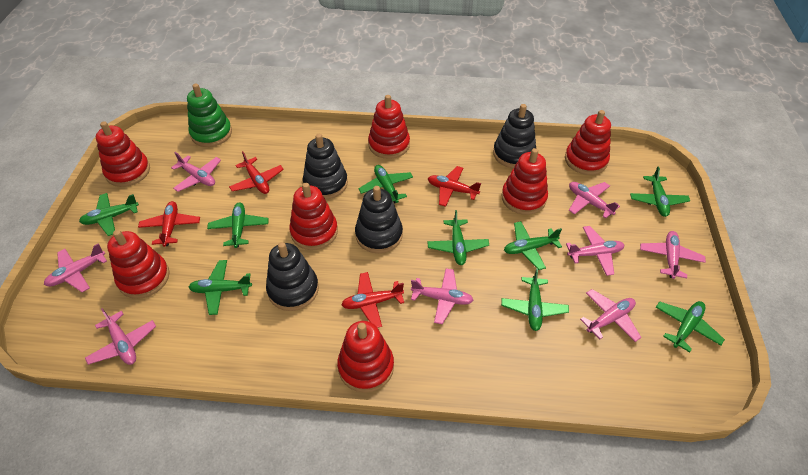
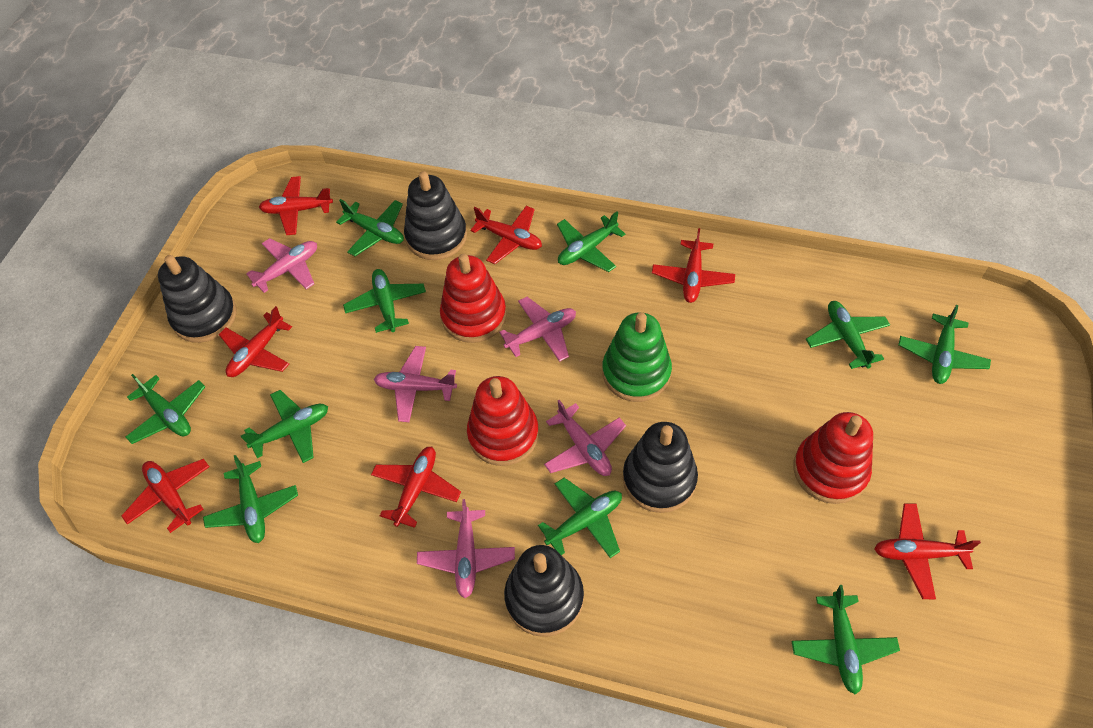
green plane: [79,193,139,236] [189,260,252,315] [207,203,269,248] [358,165,413,203] [427,210,489,265] [501,268,569,331] [504,221,562,270] [630,166,690,217] [656,301,725,352] = 9 -> [126,374,205,444] [203,455,298,543] [241,390,328,463] [336,199,404,256] [343,269,426,333] [538,478,622,558] [557,211,625,272] [792,585,900,695] [806,301,890,369] [898,305,991,384] = 10
pink plane: [44,243,107,292] [85,308,156,365] [171,152,221,192] [411,268,473,324] [566,226,624,276] [569,182,620,219] [580,289,642,342] [640,231,706,279] = 8 -> [246,238,317,293] [374,346,457,422] [417,499,515,598] [499,297,576,362] [544,400,626,476] = 5
red plane: [138,201,200,247] [229,151,284,194] [341,272,404,328] [428,166,481,207] = 4 -> [121,459,209,533] [219,306,292,377] [259,176,333,235] [371,447,461,528] [470,206,542,264] [652,228,735,303] [874,503,981,599] = 7
red stacking toy: [96,121,150,187] [107,230,170,299] [289,183,338,250] [337,321,394,393] [368,95,410,159] [502,148,548,215] [565,110,611,175] = 7 -> [440,254,507,343] [467,376,539,466] [793,412,873,504] = 3

